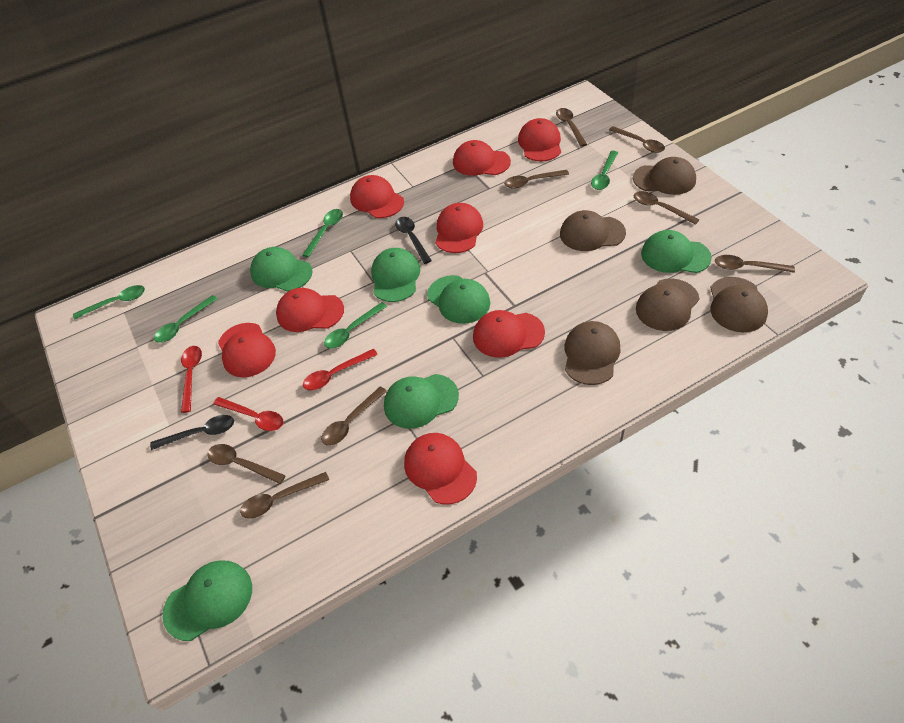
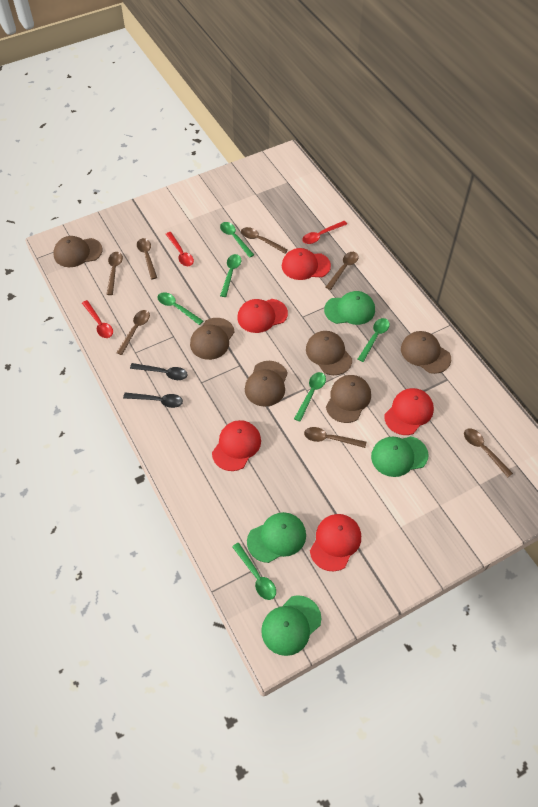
brown cap: [560,210,626,251] [565,321,621,385] [633,157,696,195] [636,279,700,331] [710,277,768,332] = 5 -> [53,236,102,267] [190,318,235,360] [245,361,288,407] [306,331,352,375] [326,375,371,423] [401,331,451,374] = 6
brown spoon: [207,444,286,484] [240,472,329,519] [321,386,387,446] [504,170,569,189] [556,108,587,147] [609,126,665,153] [633,191,699,225] [715,255,795,273] = 8 -> [106,252,123,295] [116,310,150,355] [137,238,157,279] [241,227,288,254] [304,427,366,448] [326,252,359,290] [464,429,513,477] = 7
green cap: [162,560,252,641] [250,247,312,292] [371,248,420,302] [384,374,459,429] [427,275,490,324] [641,230,712,273] = 6 -> [247,512,306,563] [261,595,321,656] [324,291,375,325] [371,436,429,477] = 4
green spoon: [73,285,145,320] [154,295,218,343] [302,209,343,258] [324,302,387,349] [591,151,618,190] = 5 -> [157,292,203,325] [220,222,254,258] [220,254,241,297] [232,543,276,600] [294,372,326,422] [358,318,390,362] = 6
red cap: [218,323,276,377] [276,288,344,332] [350,175,404,218] [404,433,477,504] [435,203,483,253] [453,140,511,176] [473,310,545,358] [518,118,561,161] = 8 -> [212,420,261,471] [237,299,288,333] [282,248,331,280] [310,514,361,571] [384,388,434,435] = 5

